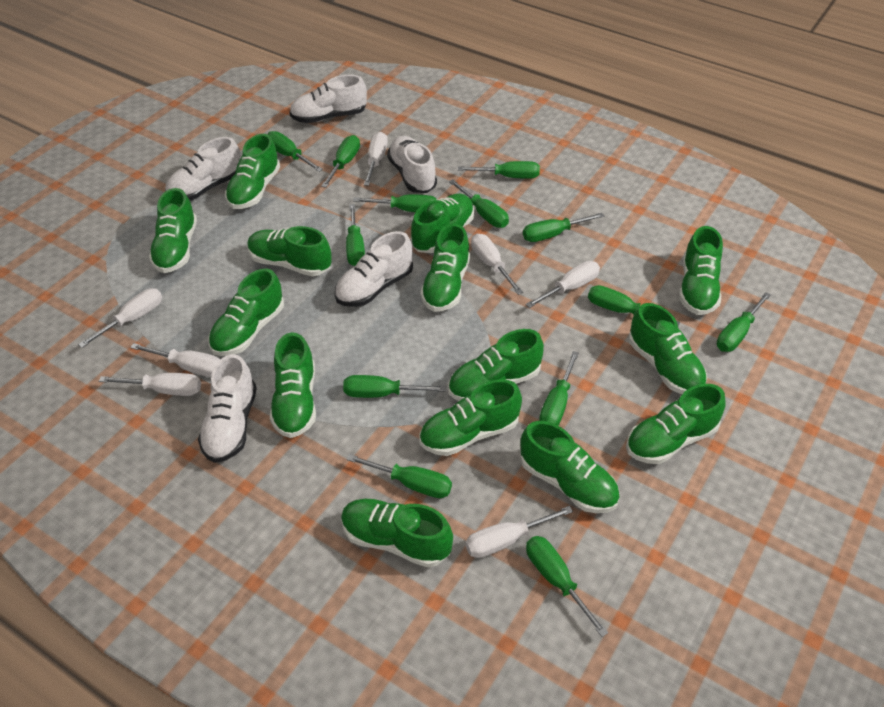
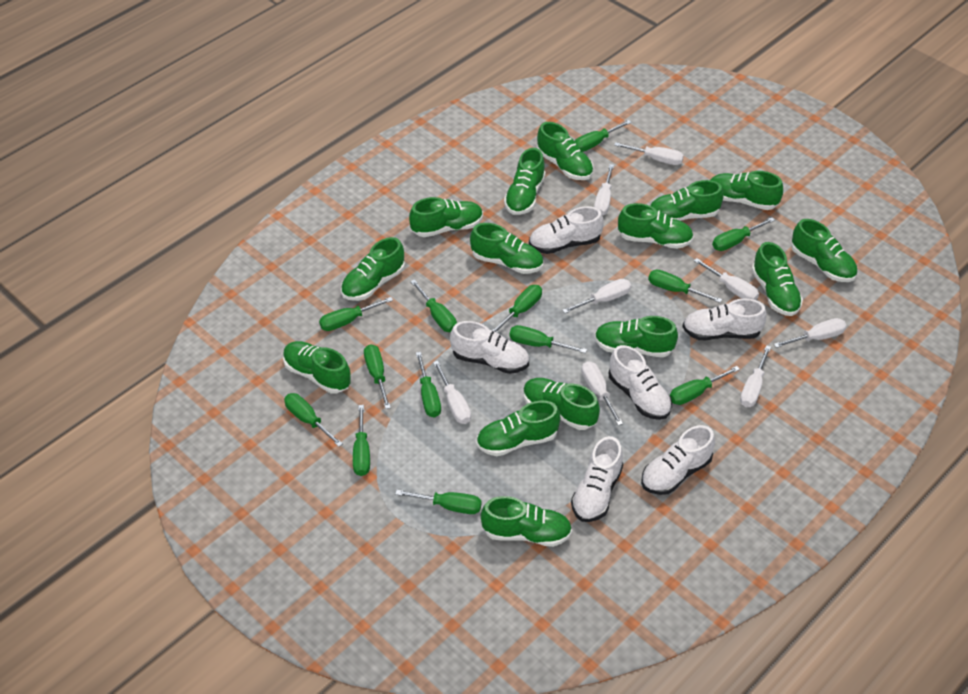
green shoe: [149,188,197,273] [208,268,284,356] [225,134,280,209] [247,226,332,276] [270,332,316,438] [341,499,453,568] [411,194,474,253] [419,379,522,456] [420,224,470,312] [448,329,544,401] [521,421,620,513] [626,384,726,464] [629,303,707,394] [679,226,723,315] = 14 -> [283,341,351,393] [341,237,405,301] [409,197,483,237] [470,223,543,274] [476,401,560,456] [481,496,572,547] [504,148,545,215] [523,378,600,430] [537,122,593,180] [594,316,678,357] [618,203,694,249] [650,180,723,221] [711,171,783,210] [752,242,803,316] [791,219,857,282] = 15
white screwdriver: [78,288,162,348] [99,373,201,396] [130,343,220,377] [364,132,388,186] [465,506,573,558] [471,234,523,295] [525,261,600,308] = 7 -> [433,361,471,424] [562,279,631,313] [582,361,623,426] [594,164,614,215] [614,142,684,165] [694,258,759,300] [740,345,771,407] [774,318,847,348] = 8
white shoe: [165,137,241,201] [198,354,257,463] [289,75,367,123] [334,231,413,307] [387,136,437,193] = 5 -> [450,321,529,374] [529,206,604,254] [571,436,623,522] [609,345,672,420] [641,425,715,495] [682,298,767,340] = 6

